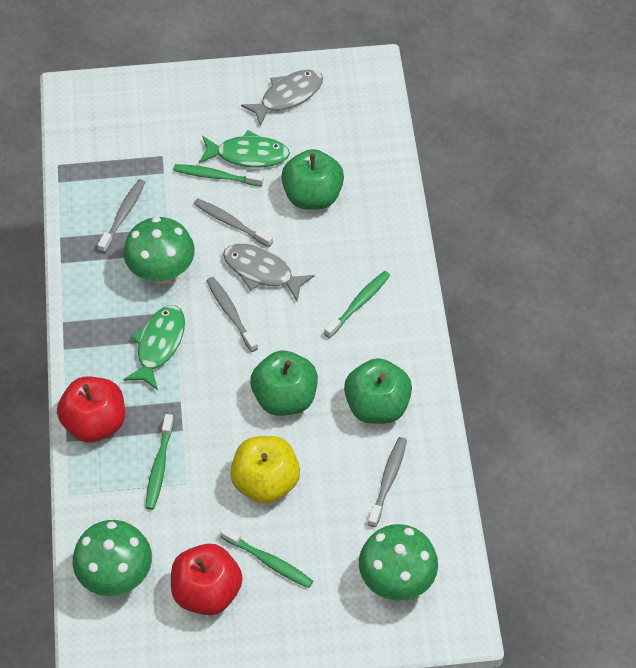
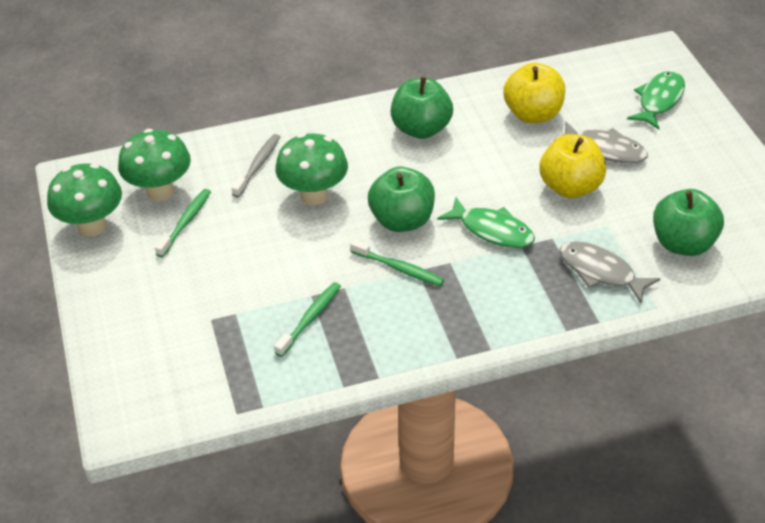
green toothbrush: [145,414,174,510] [173,164,264,186] [220,527,313,588] [324,271,390,338] = 4 -> [155,189,211,257] [274,282,341,357] [350,239,444,286] = 3
grey toothbrush: [98,179,145,253] [194,198,273,247] [206,277,258,352] [368,437,407,527] = 4 -> [231,134,280,198] = 1
red apple: [57,377,125,443] [171,544,243,615] = 2 -> none = 0
yellow apple: [230,436,300,504] = 1 -> [503,63,565,123] [540,134,606,198] = 2

